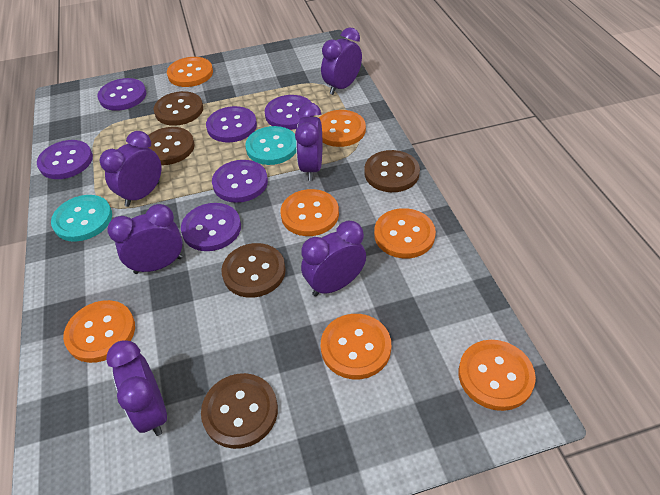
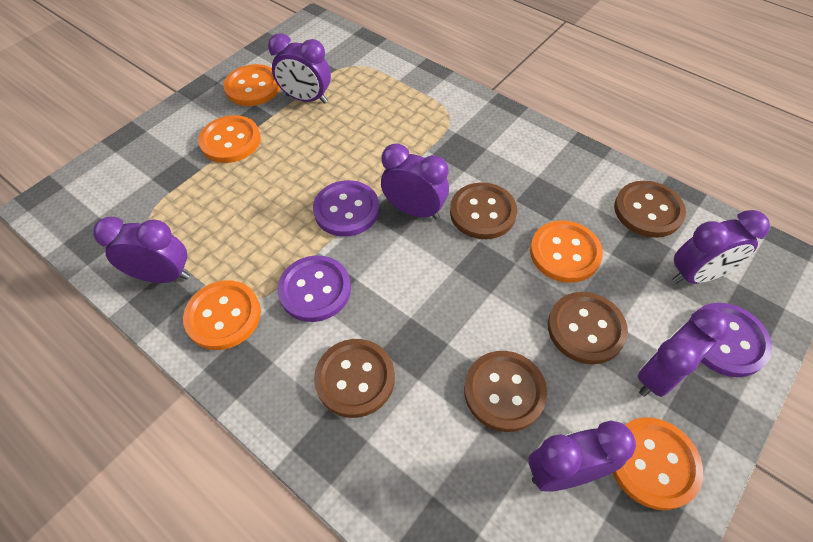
orange button: [63,300,135,363] [167,57,213,87] [280,189,339,236] [319,110,366,147] [321,314,391,379] [374,208,436,258] [458,340,536,411] = 7 -> [183,280,261,350] [198,115,261,163] [224,64,280,106] [530,221,603,283] [613,417,703,510] = 5
purple button: [37,140,93,179] [97,78,146,111] [181,203,241,251] [206,106,257,143] [212,160,268,203] [265,95,314,130] = 6 -> [277,255,351,322] [313,180,379,237] [689,303,772,377] = 3
turquoise button: [51,195,112,242] [245,126,297,165] = 2 -> none = 0

